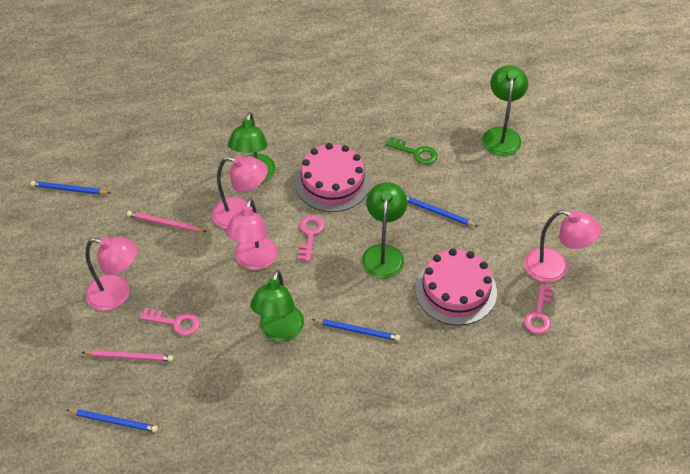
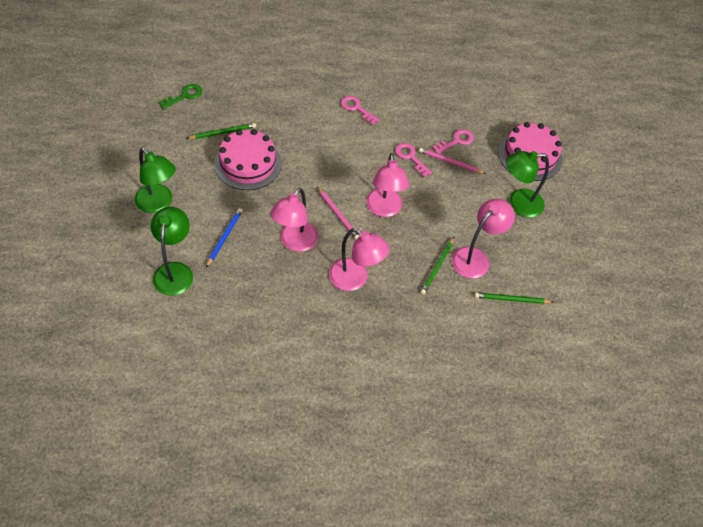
blue pencil: [31,181,110,195] [66,409,158,432] [312,319,400,341] [407,196,479,227] = 4 -> [206,208,243,267] = 1
green lamp: [228,112,275,183] [250,270,304,342] [362,182,407,279] [482,65,528,156] = 4 -> [135,148,176,213] [151,207,193,296] [506,151,549,218] = 3
green pencil: none = 0 -> [186,123,256,139] [420,237,454,295] [475,292,553,304] = 3

